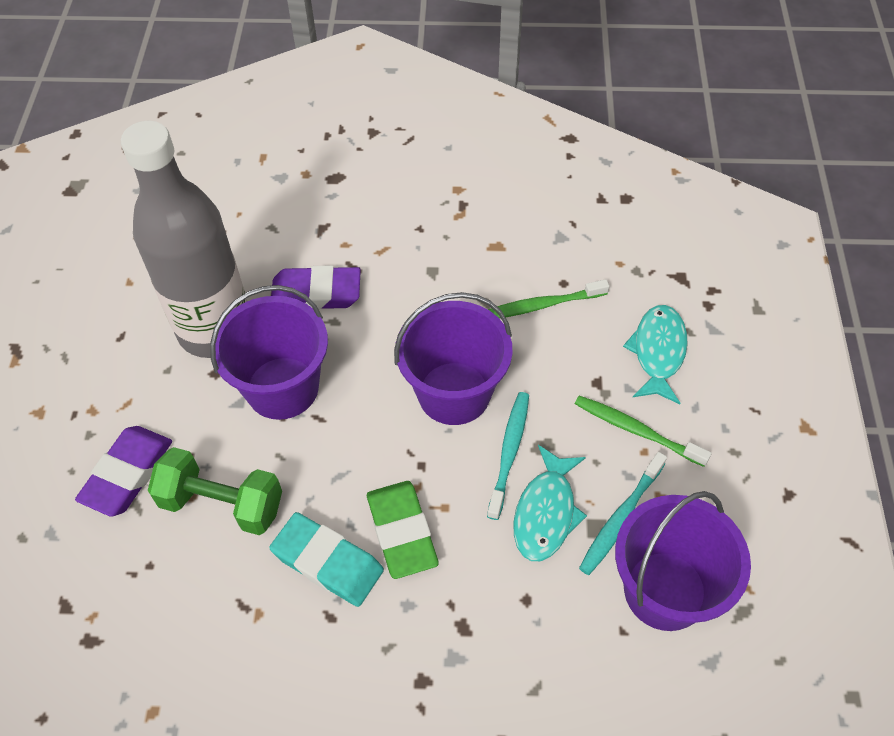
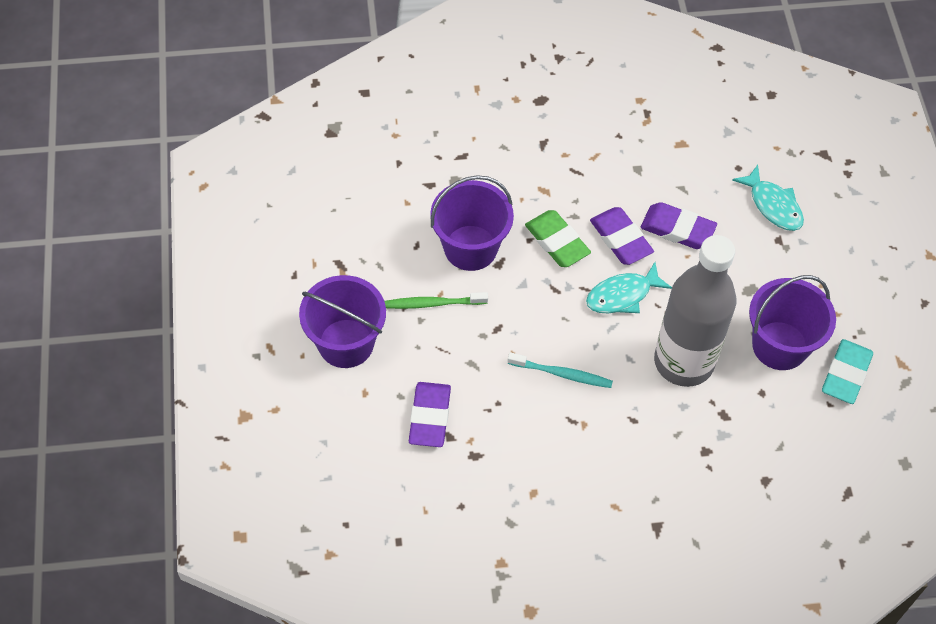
green dumbbell: [148,447,282,535] = 1 -> none = 0
green toothbrush: [488,279,609,319] [575,396,711,467] = 2 -> [385,292,488,309] = 1
purple eraser: [75,426,172,517] [271,266,361,310] = 2 -> [409,382,451,447] [590,207,654,265] [640,202,717,249] = 3
turquoise toothbrush: [487,392,529,520] [579,452,667,575] = 2 -> [507,352,613,388] = 1

